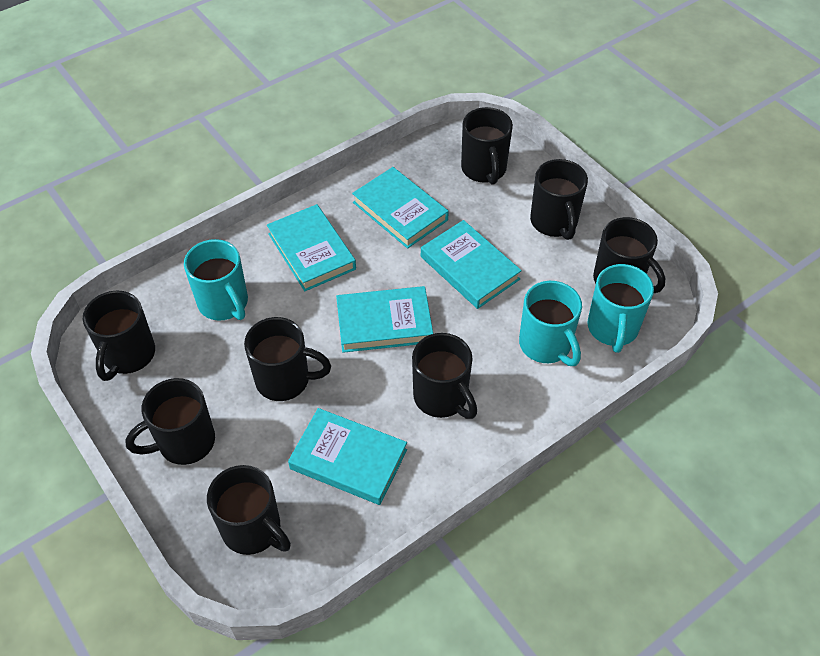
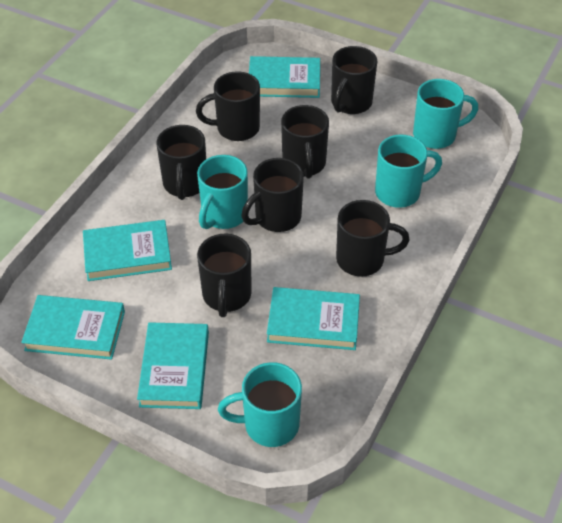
black mug: [83,291,155,381] [125,378,215,465] [207,465,291,555] [244,317,331,401] [412,333,477,419] [461,107,513,185] [530,159,588,240] [593,217,665,293] = 8 -> [156,125,206,200] [196,71,260,141] [197,234,251,317] [241,158,304,232] [281,105,329,179] [331,46,377,114] [336,200,410,277] = 7
turquoise mug: [184,239,248,321] [519,281,582,366] [587,264,654,353] = 3 -> [197,155,248,229] [218,362,302,447] [375,135,442,208] [413,79,478,149] = 4

